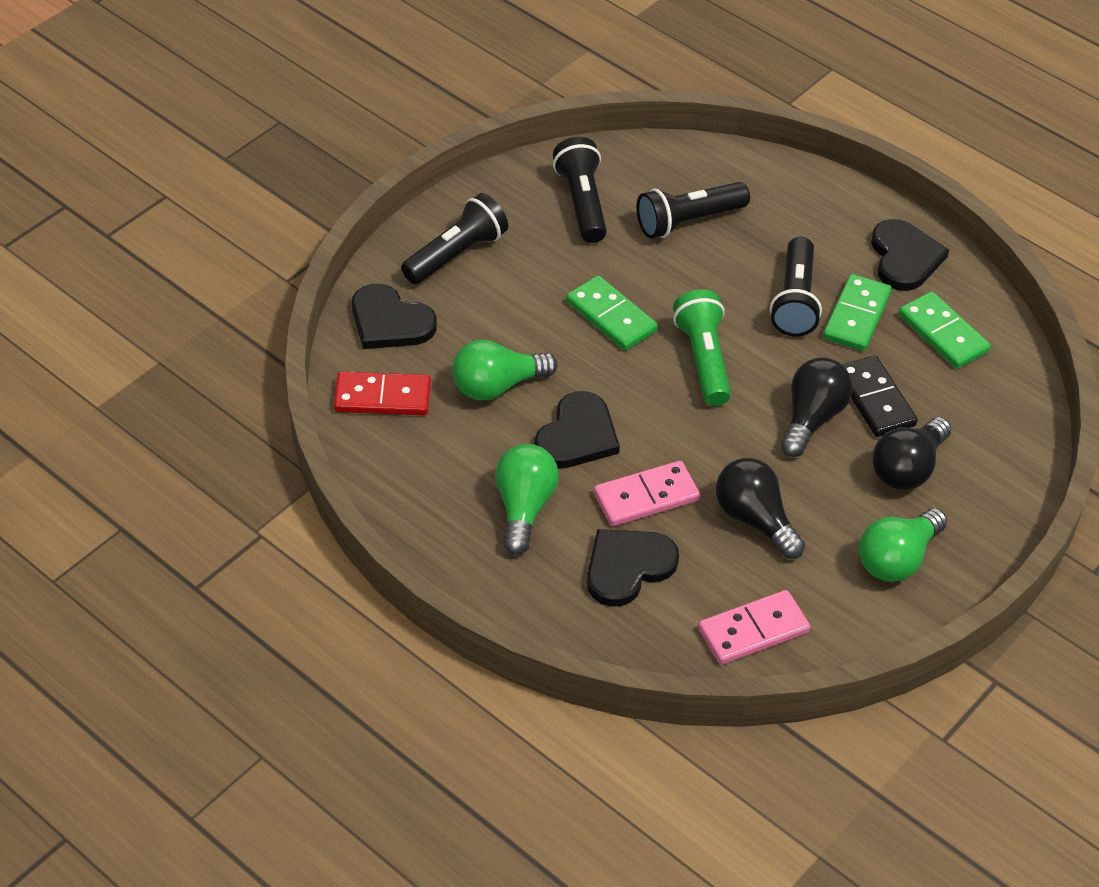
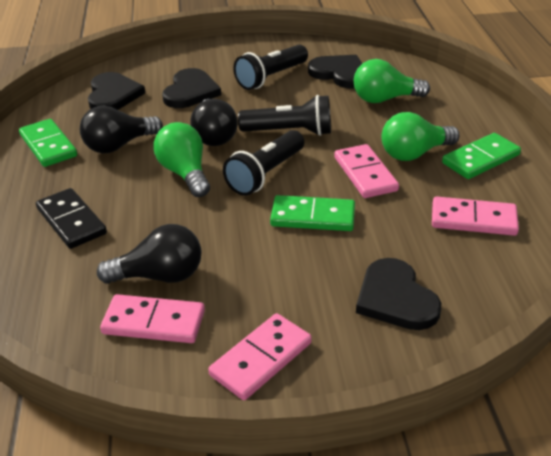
black flashlight: [401,193,508,284] [553,137,607,243] [637,182,750,238] [770,237,822,337] = 4 -> [223,130,304,196] [233,45,308,90] [238,95,331,136] = 3
green flashlight: [673,289,731,406] = 1 -> none = 0
pink domino: [594,461,700,526] [698,590,810,665] = 2 -> [100,294,205,343] [208,313,312,400] [334,144,399,198] [432,196,519,236] = 4
red domino: [334,371,431,415] = 1 -> none = 0

